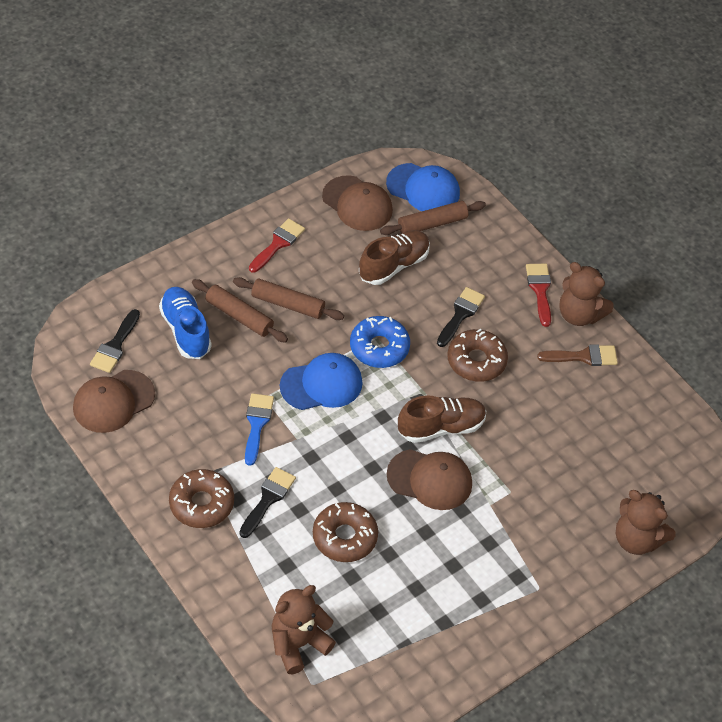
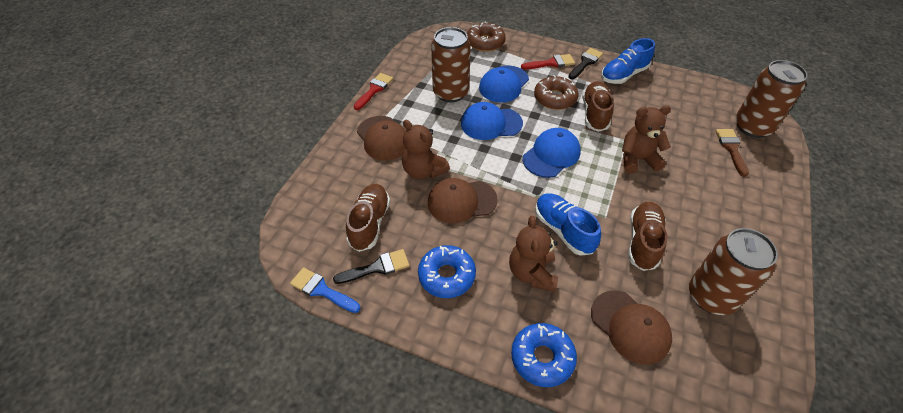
black brush: [90,309,140,373] [239,467,296,538] [437,287,485,347] = 3 -> [333,249,410,284] [568,48,603,79] = 2
blue cap: [280,353,363,410] [386,163,460,211] = 2 -> [461,102,523,140] [479,66,529,102] [523,128,581,178] = 3
blue donut: [350,316,410,368] = 1 -> [418,245,476,298] [511,323,577,387] = 2
blue shoe: [159,287,211,359] = 1 -> [535,193,601,255] [601,38,655,84] = 2
brown can: none = 0 -> [431,27,471,103] [689,228,778,315] [735,60,808,138] = 3
brown donut: [169,469,234,528] [313,502,378,562] [447,329,508,382] = 3 -> [467,22,506,52] [534,75,579,110] = 2
brown rolling pin: [192,279,288,343] [233,277,344,320] [380,201,486,235] = 3 -> none = 0
brown shoe: [359,230,430,285] [398,396,486,443] = 2 -> [346,184,390,252] [582,81,614,132] [628,202,667,271] = 3

